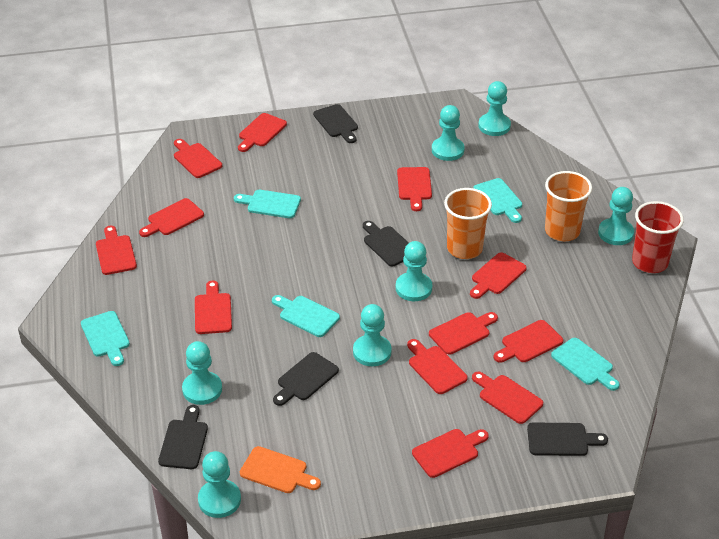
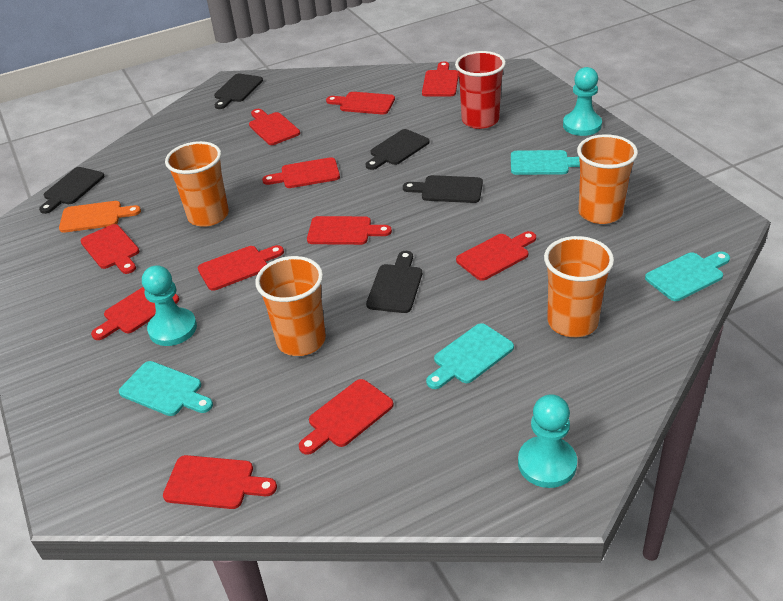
orange cup: [444,188,492,259] [545,171,592,241] = 2 -> [165,141,229,227] [255,256,326,356] [544,236,614,337] [577,134,638,224] = 4
red cutting board: [96,226,137,275] [139,198,204,237] [174,139,222,178] [195,280,232,334] [238,113,287,152] [397,167,432,211] [407,339,468,394] [412,429,489,478] [429,312,498,355] [470,252,527,299] [472,372,543,424] [494,320,563,363] = 12 -> [80,224,139,274] [91,287,179,340] [163,455,277,509] [198,245,284,291] [249,109,300,145] [262,157,340,188] [299,379,394,455] [307,216,392,245] [326,92,395,114] [422,62,458,96] [456,231,536,281] = 11
turquoise cutting board: [81,311,130,366] [234,190,301,218] [272,295,340,337] [473,178,522,223] [551,338,620,391] = 5 -> [119,361,213,416] [426,323,514,389] [511,150,580,175] [645,251,730,301] = 4
turquoise pawn: [182,341,222,405] [198,451,241,518] [353,304,392,366] [396,241,432,301] [432,105,465,161] [478,81,511,136] [598,187,634,245] = 7 -> [142,265,197,346] [518,394,577,488] [563,67,602,136] = 3

